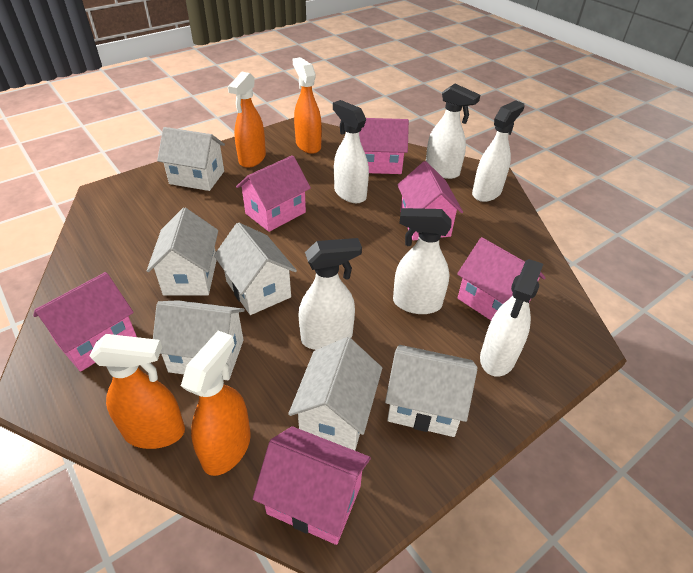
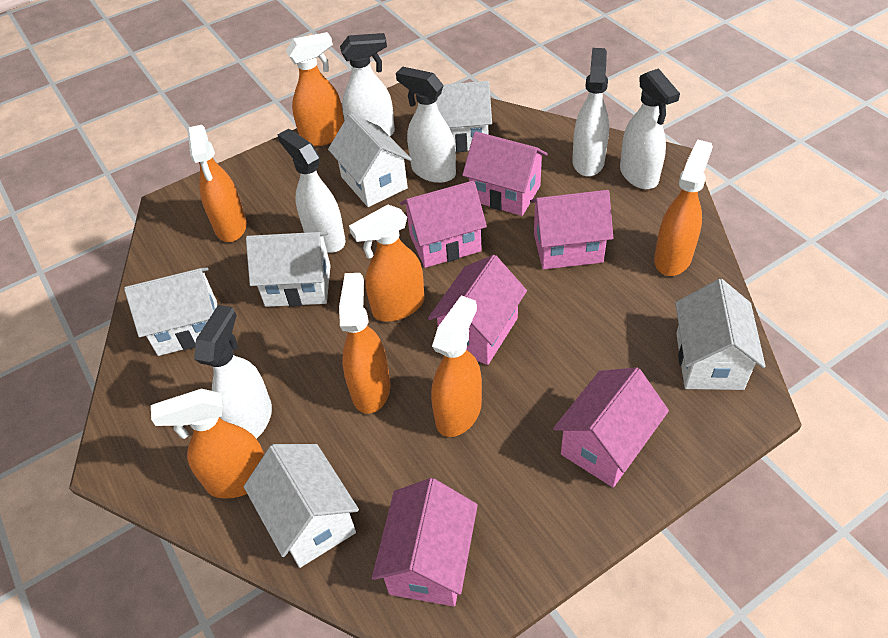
orange spray bottle: [90,334,185,449] [181,331,251,476] [228,72,266,168] [293,57,322,154] = 4 -> [151,389,264,499] [187,125,247,242] [286,32,344,146] [339,273,390,414] [349,205,425,321] [431,295,482,437] [654,139,713,276] = 7

